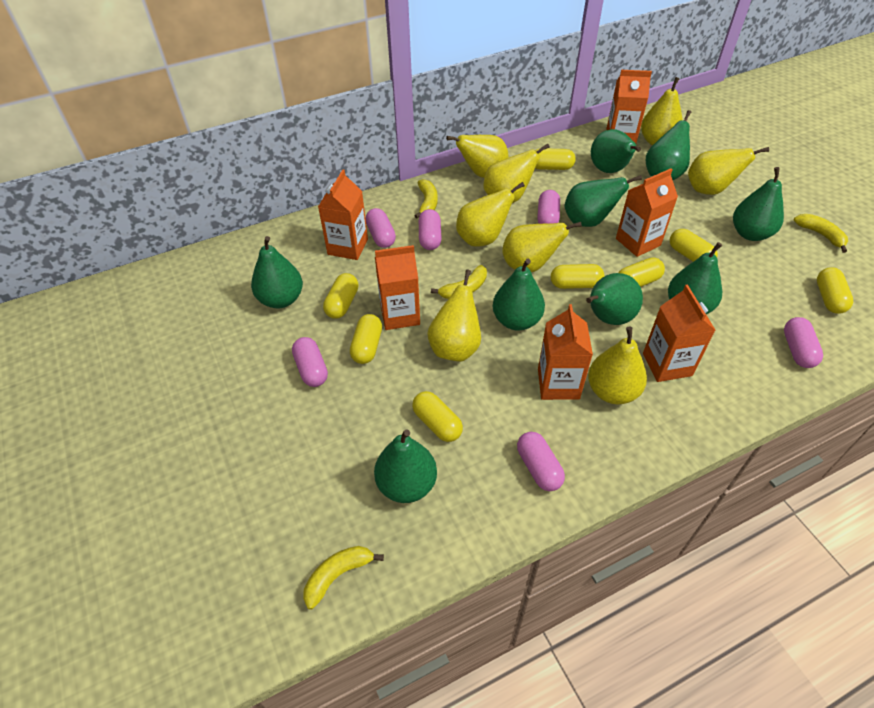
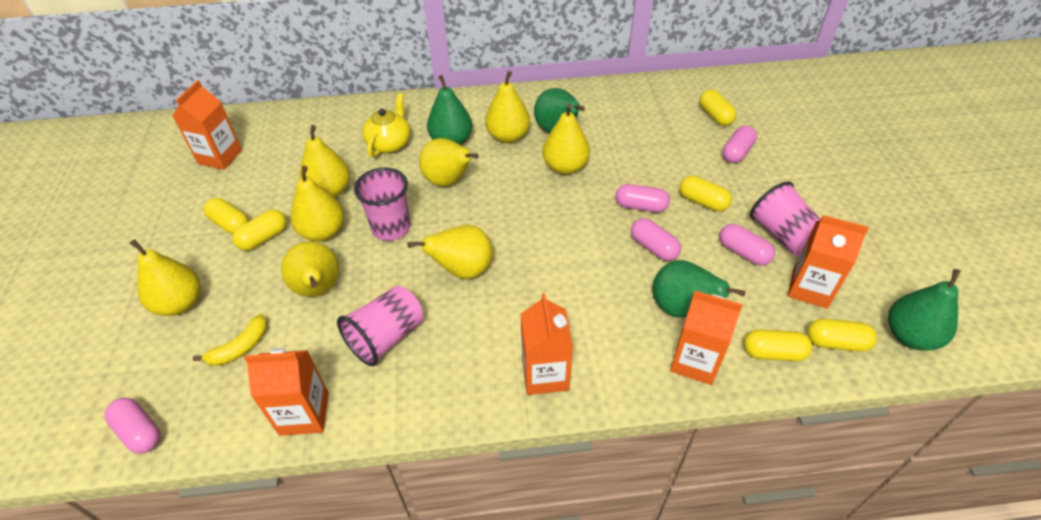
green pear: [251,236,303,308] [374,430,437,503] [492,259,545,330] [565,175,642,227] [586,273,643,325] [591,129,641,173] [645,110,691,180] [668,242,722,314] [733,167,784,241] = 9 -> [427,75,473,145] [534,88,585,133] [652,260,745,318] [888,269,961,351] = 4
orange carton: [318,169,368,260] [375,245,420,330] [538,304,593,400] [606,70,652,144] [616,168,678,257] [643,285,716,382] = 6 -> [172,80,242,170] [244,348,329,436] [521,293,573,395] [670,291,743,385] [788,215,869,309] = 5
pink capsule: [292,337,328,387] [365,208,396,248] [419,209,442,250] [517,432,565,491] [537,190,560,224] [784,317,823,368] = 6 -> [105,398,160,454] [616,184,670,212] [631,218,681,261] [720,224,775,266] [722,125,757,163] = 5
pink cup: none = 0 -> [337,286,423,366] [354,167,410,241] [750,182,821,256] = 3
yellow banana: [303,546,384,609] [415,179,438,219] [431,265,487,299] [794,214,848,253] = 4 -> [193,314,267,366] = 1
yellow capsule: [323,273,358,319] [350,314,382,364] [412,391,463,442] [535,149,576,170] [551,264,604,289] [618,257,665,287] [670,229,718,262] [817,267,853,314] = 8 -> [204,198,249,234] [232,210,287,251] [679,176,732,211] [699,89,737,126] [744,330,812,361] [807,319,877,352] = 6
yellow teapot: none = 0 -> [362,93,410,157] = 1

